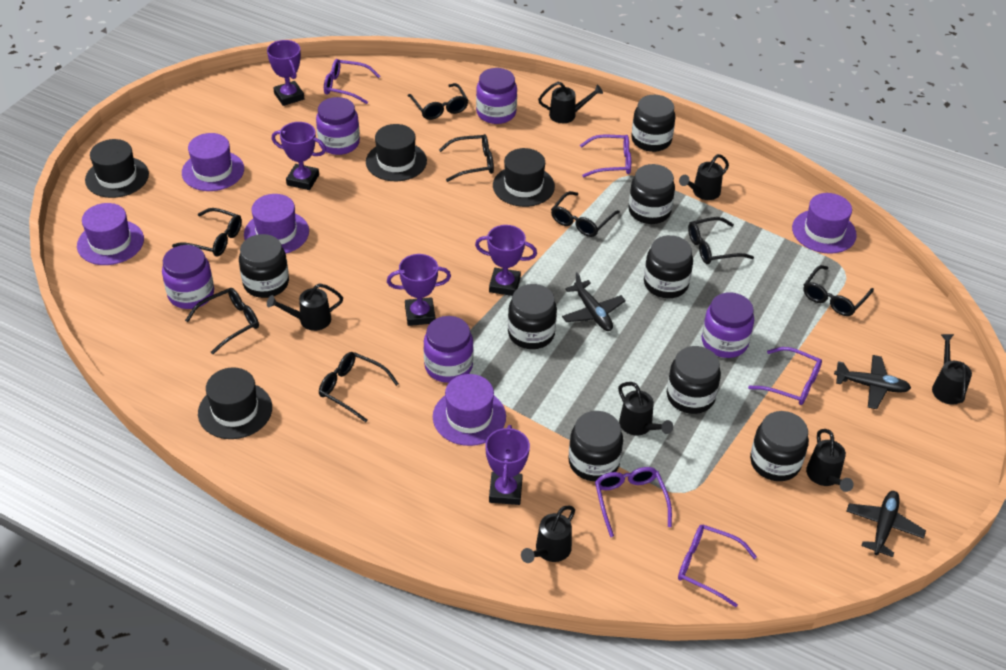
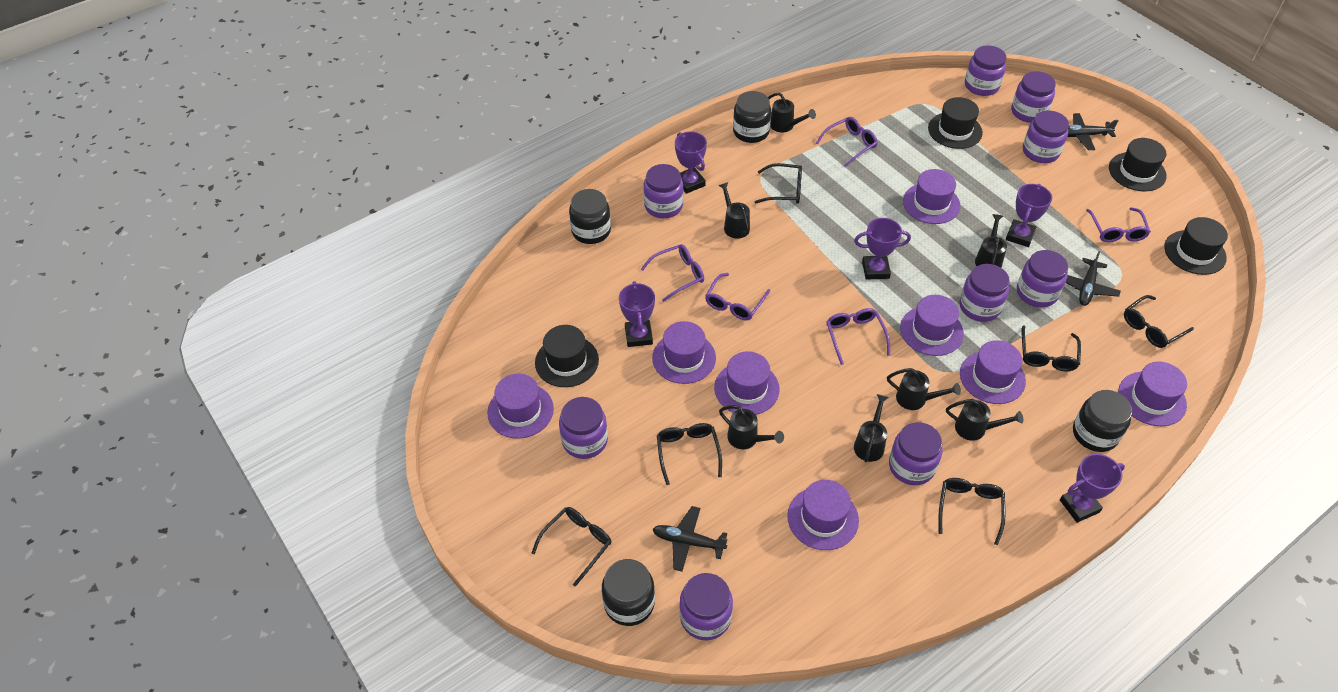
black glasses: [172,208,242,256] [185,288,259,354] [319,352,399,422] [408,83,468,120] [439,134,494,182] [551,191,620,237] [688,217,754,264] [803,265,874,316] = 8 -> [532,507,612,587] [657,423,722,485] [755,163,802,204] [938,478,1005,545] [1021,325,1081,372] [1124,295,1194,348] = 6
black jar: [239,234,289,298] [508,284,557,349] [569,411,623,481] [628,164,675,224] [632,95,676,152] [644,235,693,298] [667,346,721,414] [750,411,809,481] = 8 -> [569,189,611,244] [602,559,655,626] [733,91,771,143] [1073,390,1132,452] = 4
purple hat: [77,203,144,265] [182,133,244,191] [244,194,309,254] [433,374,506,446] [792,193,857,254] = 5 -> [487,374,554,439] [652,321,716,384] [714,351,780,415] [787,480,859,550] [900,295,964,356] [903,169,961,224] [960,340,1026,404] [1118,362,1187,426] = 8
purple jar: [162,245,214,309] [316,97,360,155] [423,316,474,383] [476,68,517,124] [702,292,754,358] = 5 -> [559,397,608,459] [644,164,684,218] [679,573,733,640] [889,422,943,485] [959,264,1009,322] [965,45,1007,96] [1011,71,1056,123] [1017,250,1068,307] [1023,111,1069,163] = 9

